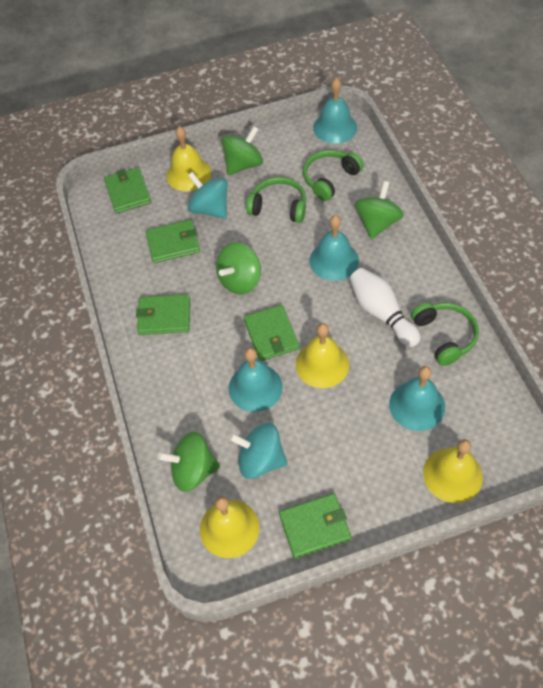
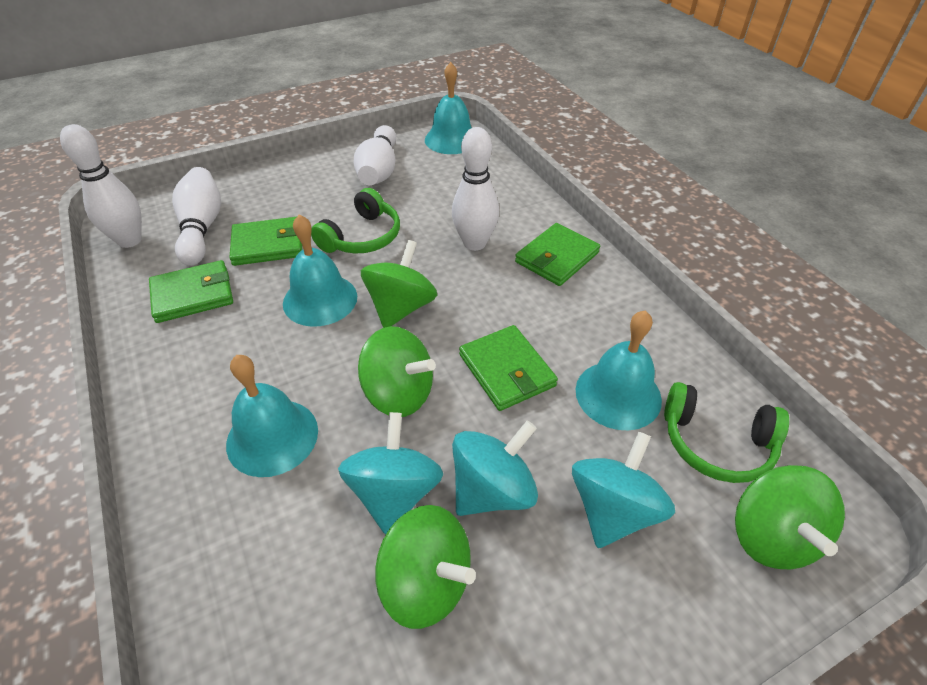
green headphones: [246,177,306,223] [303,150,363,201] [411,303,479,366] = 3 -> [311,188,400,253] [664,382,789,483] = 2
green wallet: [104,167,151,213] [136,294,190,335] [146,220,200,263] [244,305,300,361] [279,493,351,558] = 5 -> [149,260,233,323] [229,217,302,266] [459,325,558,411] [515,223,600,286] = 4
turquoise spinning top: [188,172,228,219] [229,423,287,479] = 2 -> [338,412,443,534] [452,420,538,516] [572,431,675,548] = 3
white bowling pin: [350,268,420,347] = 1 -> [60,124,142,248] [172,167,221,266] [354,125,396,185] [452,127,499,251] = 4
yellow bell: [166,126,211,191] [200,496,259,558] [296,323,349,388] [423,439,483,503] = 4 -> none = 0

